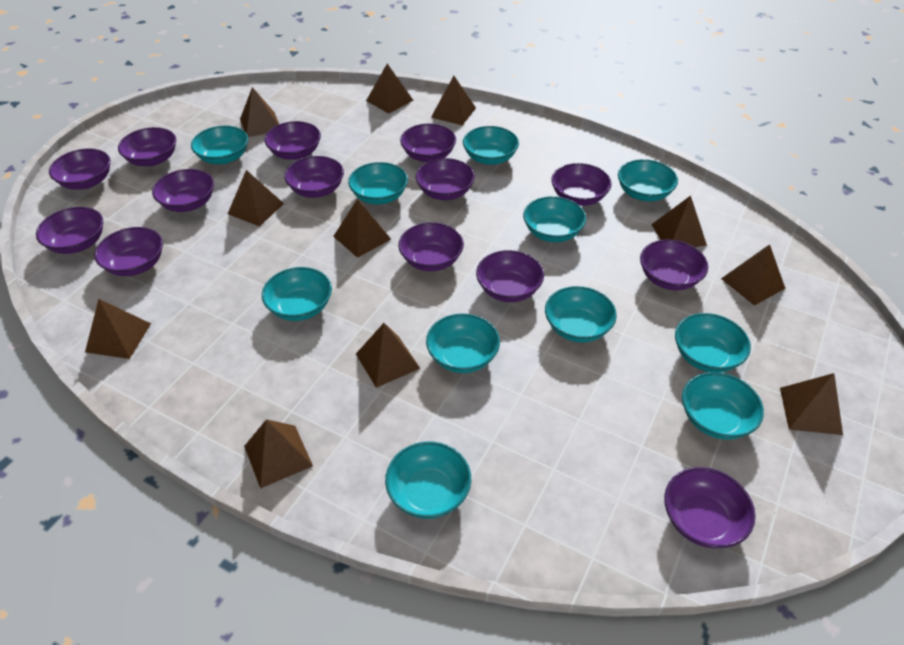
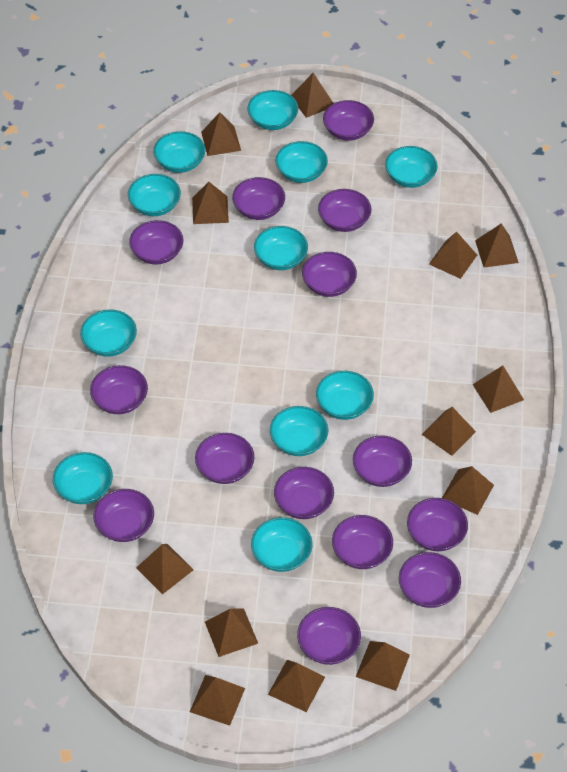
brown pyramid: [85,299,151,359] [228,170,284,226] [240,87,279,137] [244,419,313,488] [333,199,391,258] [356,323,421,388] [366,64,413,114] [431,76,476,126] [651,196,707,247] [721,244,785,306] [780,373,843,435] = 11 -> [136,544,194,594] [190,675,245,726] [192,182,229,224] [201,113,241,156] [205,608,258,657] [268,660,325,712] [291,73,334,118] [356,641,410,691] [421,407,476,456] [429,232,477,279] [442,466,494,515] [472,366,524,413] [475,224,519,268] = 13

